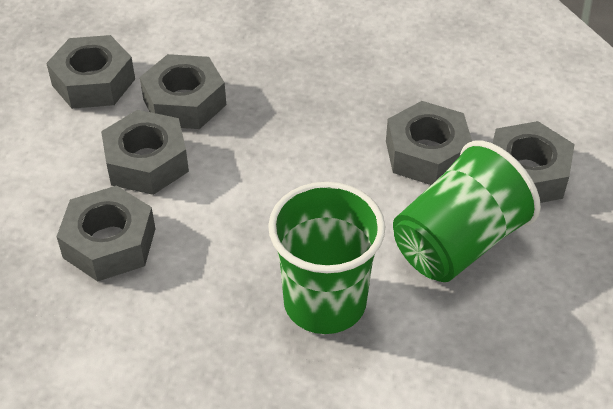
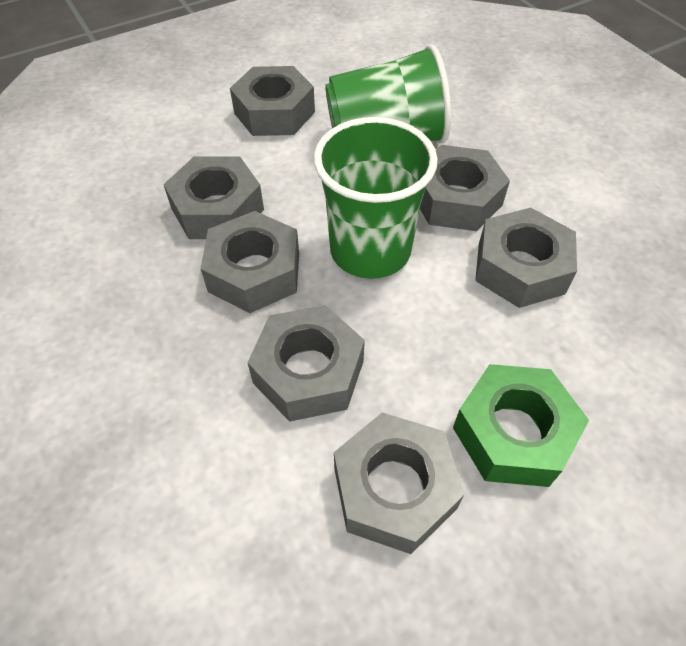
green nut: none = 0 -> [453,364,589,487] = 1
grey nut: [46,35,135,109] [56,186,155,282] [101,110,189,195] [140,54,226,129] [386,101,472,185] [493,121,575,203] = 6 -> [163,157,264,239] [201,211,299,313] [230,66,315,136] [247,305,365,422] [334,412,465,554] [420,145,510,231] [475,208,577,308] = 7

